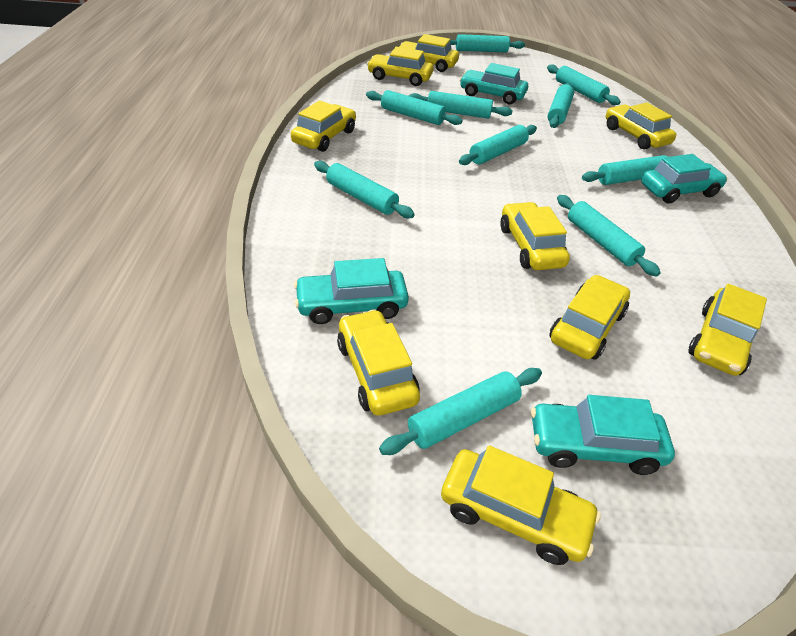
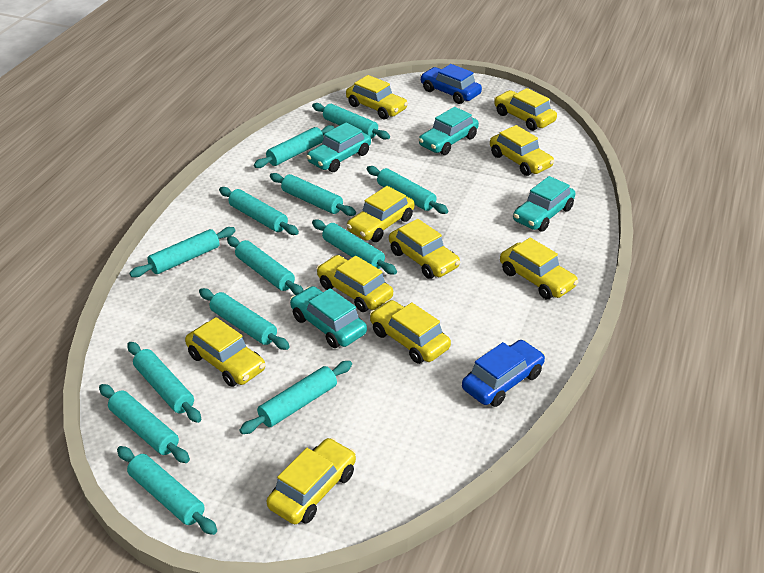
blue car: none = 0 -> [420,64,482,104] [462,340,545,407] = 2
turquoise rolling pin: [314,161,415,218] [366,90,463,125] [379,368,542,455] [409,91,513,119] [450,34,525,53] [459,125,537,165] [547,65,621,105] [547,83,574,128] [557,195,661,277] [582,155,667,185] = 10 -> [99,384,190,463] [117,446,217,535] [127,342,201,423] [129,227,236,277] [199,288,290,350] [219,187,299,235] [227,236,304,295] [239,361,352,434] [254,125,334,168] [270,173,356,216] [312,103,390,140] [312,219,397,275] [367,166,448,214] = 13
yellow car: [291,101,356,152] [337,309,420,416] [367,47,433,86] [399,34,459,72] [441,446,601,565] [500,202,570,270] [549,275,630,360] [606,102,676,149] [688,284,767,376] = 9 -> [185,317,265,387] [267,438,356,524] [316,255,393,312] [346,75,408,119] [346,186,415,242] [370,300,451,364] [389,219,460,279] [490,125,554,176] [494,88,557,131] [500,238,579,299] = 10

